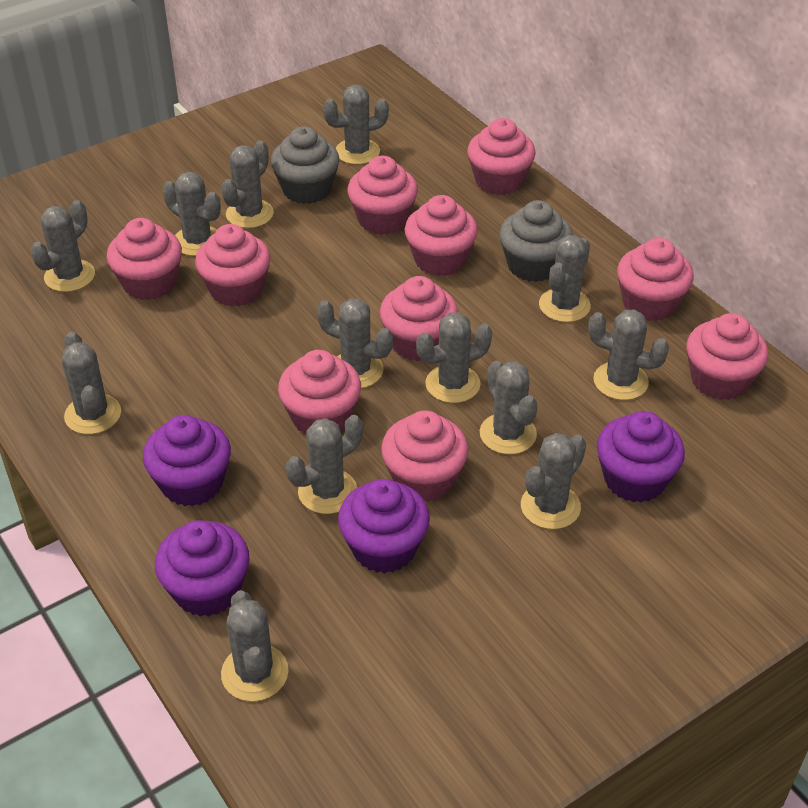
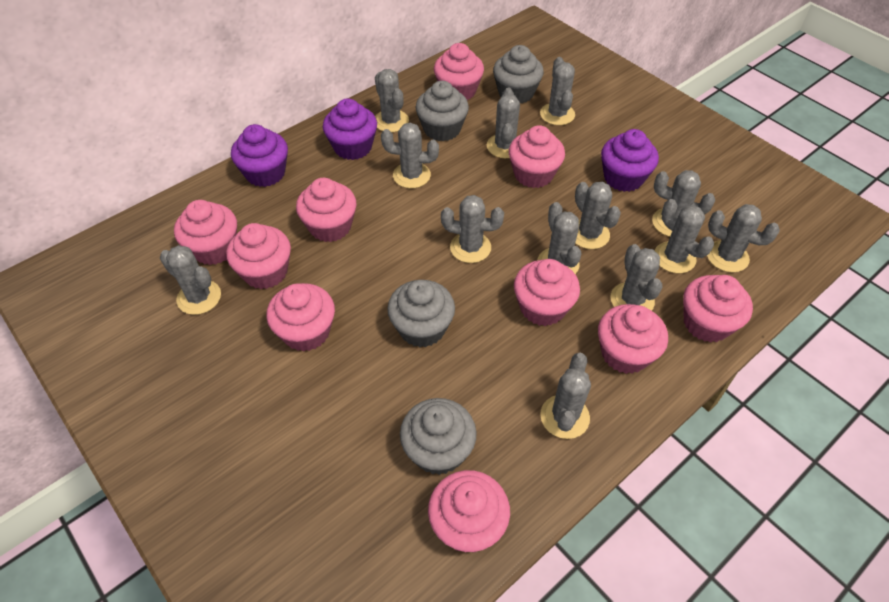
grey cupcake: [271,126,339,204] [499,200,573,282] = 2 -> [387,280,455,347] [400,398,477,475] [416,81,469,141] [493,45,544,104] = 4
purple cupcake: [143,415,231,507] [155,520,249,617] [338,479,430,573] [597,411,685,503] = 4 -> [231,124,288,187] [323,98,377,160] [601,129,659,192] = 3

